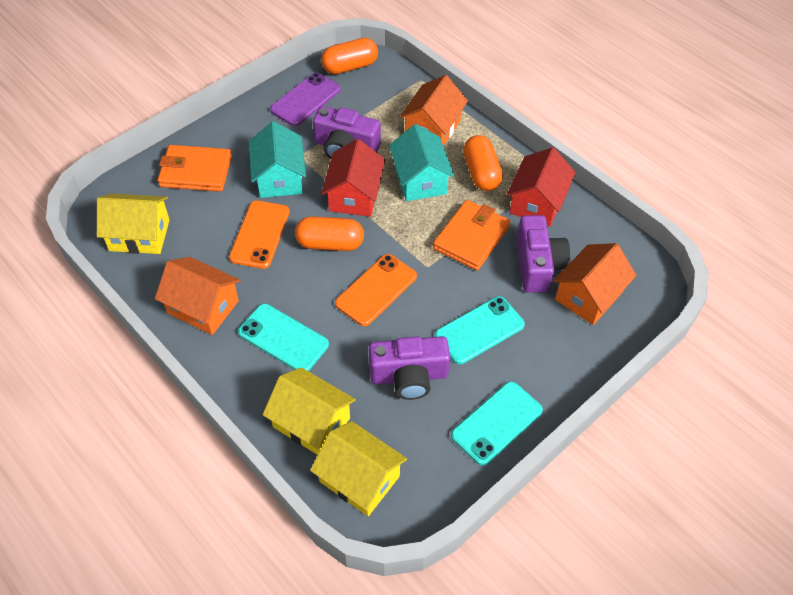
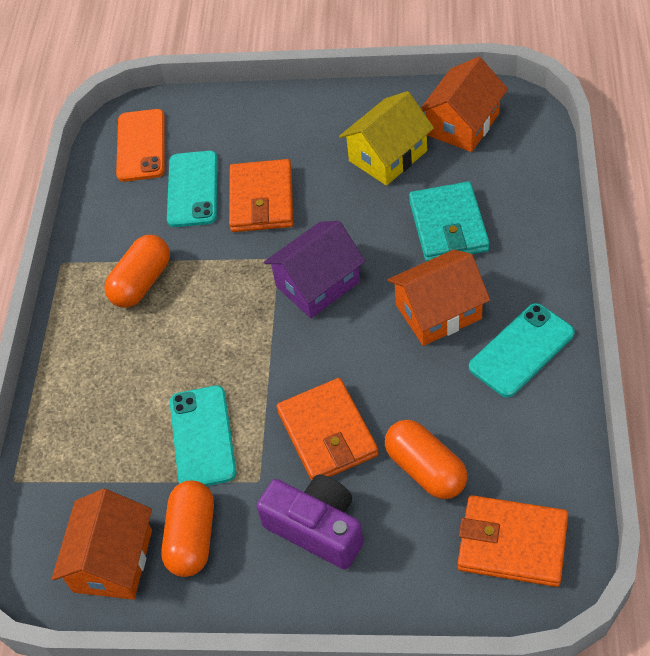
orange phone: [229,200,290,269] [335,254,417,326] = 2 -> [116,109,165,182] = 1
orange wallet: [157,145,232,192] [433,200,510,271] = 2 -> [229,159,293,232] [277,378,379,481] [458,495,568,587] = 3
purple camera: [313,106,381,159] [369,336,450,400] [517,215,570,293] = 3 -> [256,475,363,570] = 1
purple house: none = 0 -> [264,221,366,318] = 1
purple phone: [270,73,341,126] = 1 -> none = 0
red house: [321,139,385,217] [507,147,576,226] = 2 -> none = 0
turquoise house: [249,121,306,198] [389,124,455,201] = 2 -> none = 0
turquoise wallet: none = 0 -> [409,181,490,262] = 1
yellow house: [97,194,169,254] [263,367,356,455] [310,421,407,516] = 3 -> [339,91,434,186] = 1

